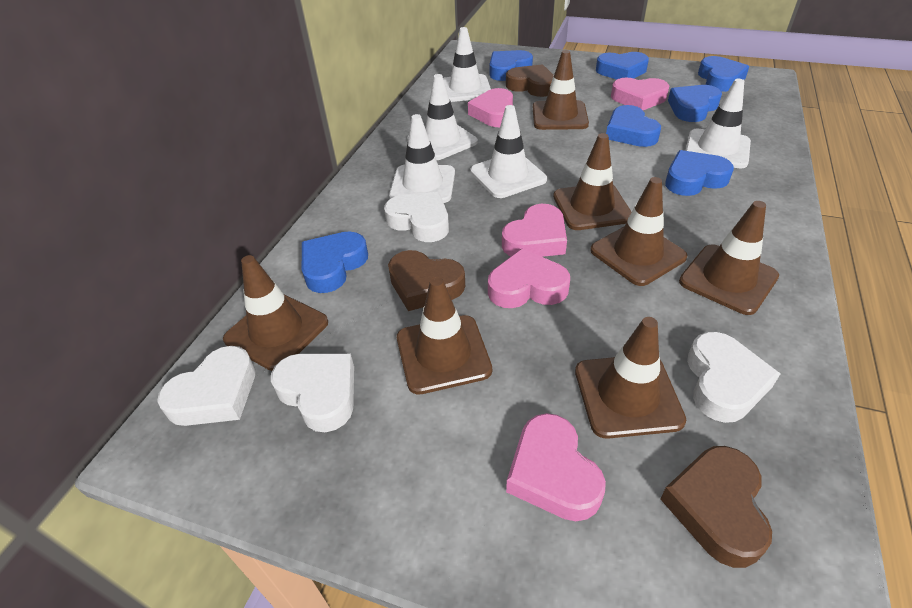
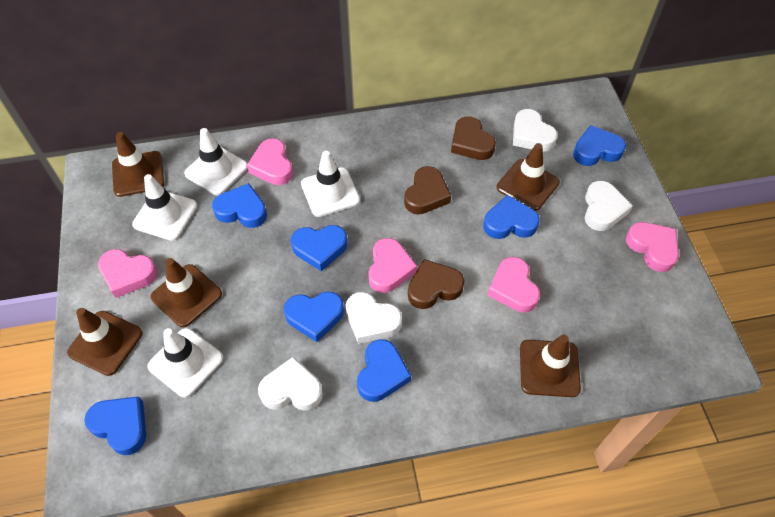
brown traffic cone: [223,255,328,371] [397,277,492,395] [533,50,589,130] [553,133,631,230] [575,317,686,439] [590,177,687,286] [679,201,779,315] = 7 -> [67,308,142,376] [112,132,164,197] [150,258,222,327] [497,143,560,211] [520,335,581,397] = 5
white traffic cone: [389,114,455,203] [407,74,478,160] [443,27,491,102] [470,105,547,198] [685,79,751,169] = 5 -> [132,174,197,241] [147,328,223,398] [184,128,247,195] [301,151,360,217] = 4

